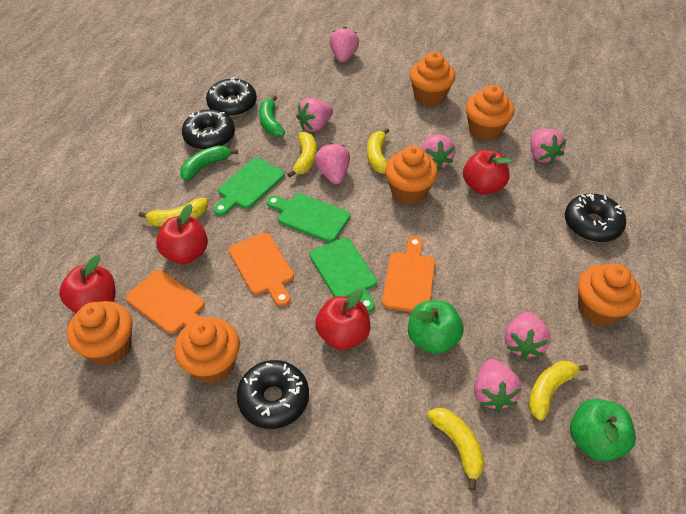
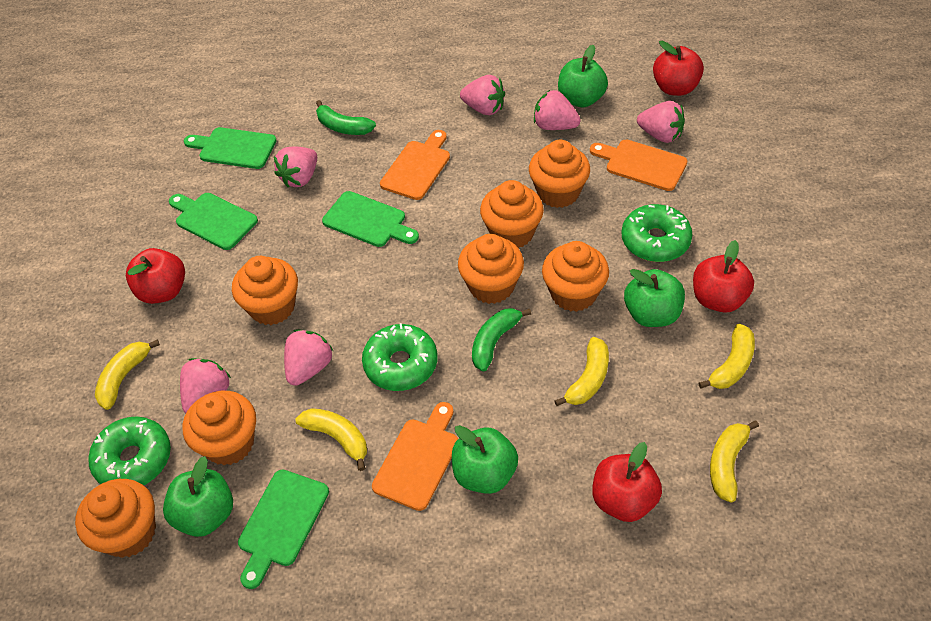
black donut: [182,109,235,150] [206,77,257,117] [236,360,309,429] [565,194,626,242] = 4 -> none = 0
green apple: [408,300,463,354] [570,399,636,461] = 2 -> [163,456,233,537] [452,425,518,494] [558,45,608,107] [624,269,685,327] = 4
green cutting board: [214,158,285,216] [266,194,350,243] [309,238,377,313] = 3 -> [169,193,258,250] [184,127,277,169] [238,470,329,589] [322,191,419,247] = 4
green donut: none = 0 -> [88,416,171,485] [362,323,438,391] [621,204,693,262] = 3
orange cupcake: [67,301,133,366] [174,317,240,383] [385,146,438,204] [410,52,455,106] [466,85,514,141] [578,264,641,326] = 6 -> [75,479,156,558] [183,391,256,465] [232,256,298,325] [458,234,524,304] [480,180,544,248] [529,140,590,208] [542,241,609,312] = 7
pink strawberry: [296,98,333,132] [315,143,350,184] [329,27,359,62] [421,134,456,170] [474,359,522,411] [504,312,550,359] [530,129,566,164] = 7 -> [180,358,231,413] [274,146,317,187] [284,330,333,386] [460,75,505,115] [534,90,581,130] [637,101,685,143] = 6

